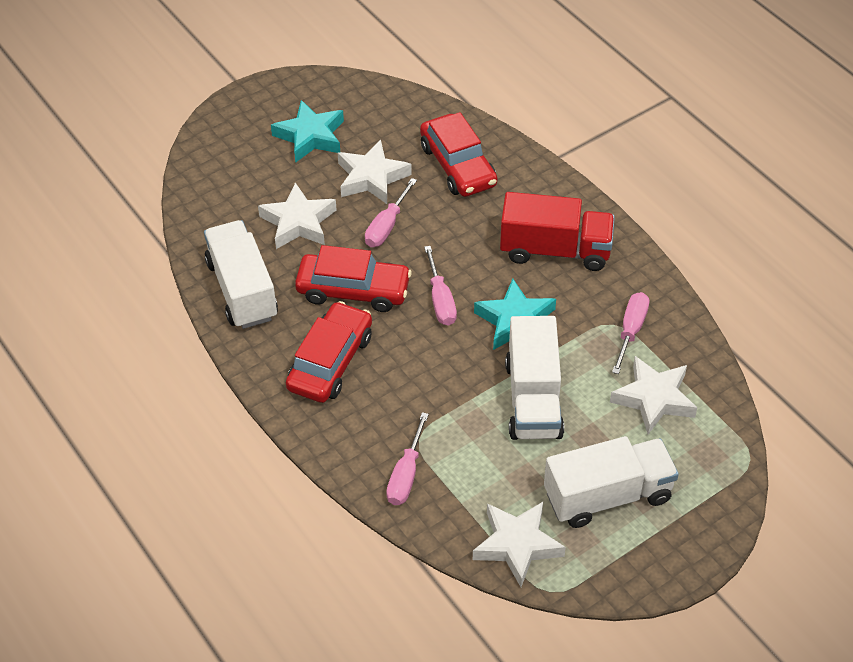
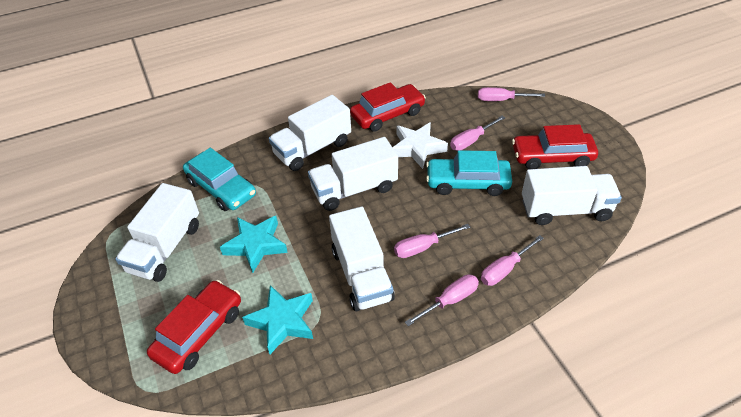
pink screwdriver: [365,178,417,247] [386,412,429,505] [424,246,457,326] [612,292,649,374] = 4 -> [394,224,470,258] [405,274,479,326] [450,116,505,151] [478,87,545,101] [481,235,544,286] = 5
red truck: [500,192,615,271] = 1 -> none = 0
turquoise car: none = 0 -> [183,148,256,211] [426,150,512,196] = 2
white star: [258,182,337,249] [338,139,412,204] [473,502,566,587] [610,356,697,434] = 4 -> [393,122,448,169] = 1
white truck: [204,220,278,329] [505,316,564,440] [544,436,679,528] = 3 -> [115,183,199,282] [269,95,351,171] [308,137,398,211] [329,207,395,311] [522,166,622,225] = 5

